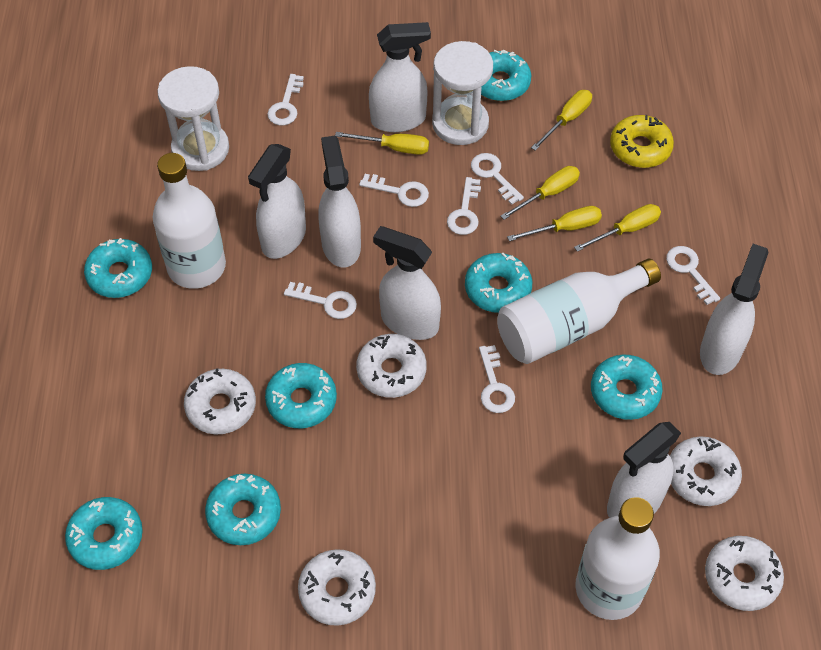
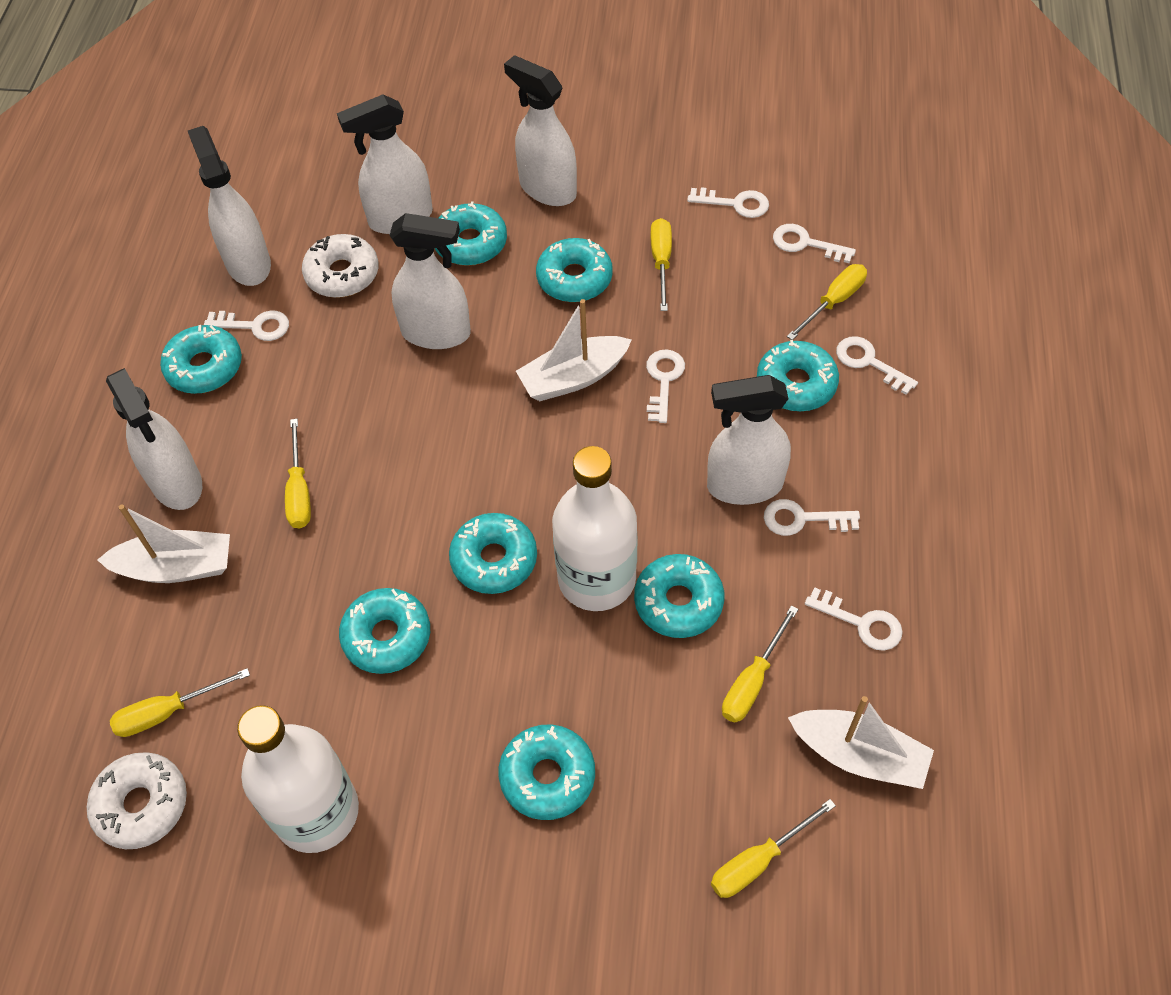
turquoise donut: [65,497,143,570] [84,238,152,298] [205,474,281,545] [265,363,337,428] [465,253,532,313] [481,50,531,101] [591,355,663,420] = 7 -> [160,325,242,394] [339,588,430,674] [435,201,507,266] [449,513,537,594] [498,724,595,820] [536,238,613,302] [634,554,724,638] [757,340,839,411] = 8
white boat: none = 0 -> [97,504,230,583] [516,299,632,401] [788,696,934,789] = 3
white bottle: [152,153,226,289] [497,259,661,364] [575,497,660,620] = 3 -> [237,705,359,853] [552,446,637,611] = 2
white donut: [184,369,256,435] [298,549,376,626] [356,334,427,398] [670,437,742,506] [705,536,784,611] = 5 -> [87,752,187,849] [302,234,378,298] = 2
white hourglass: [157,66,229,171] [432,41,493,145] = 2 -> none = 0
yellow donut: [610,115,674,168] = 1 -> none = 0
yellow screwdriver: [335,132,429,155] [500,166,580,220] [507,206,602,241] [531,90,592,151] [574,204,661,252] = 5 -> [110,668,250,737] [285,419,311,528] [651,218,672,311] [711,799,836,898] [722,605,798,723] [787,264,867,340] = 6

